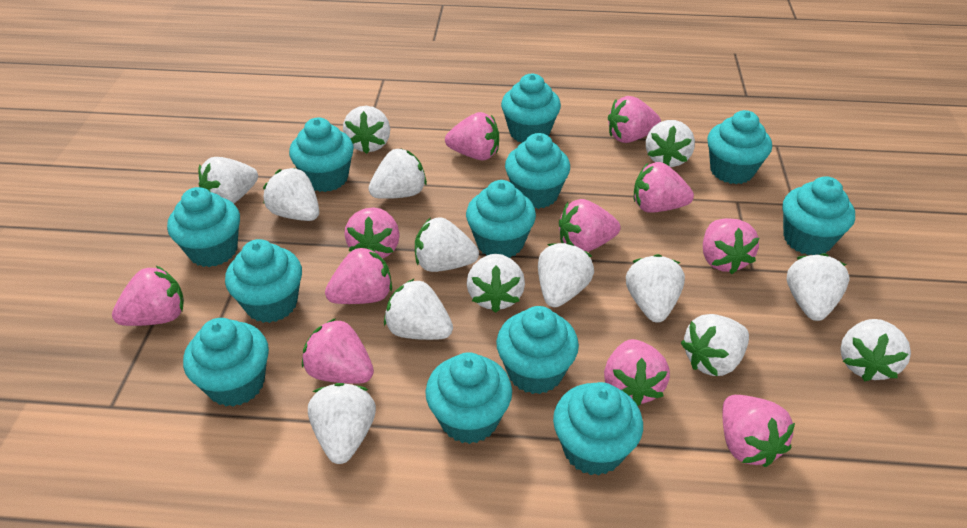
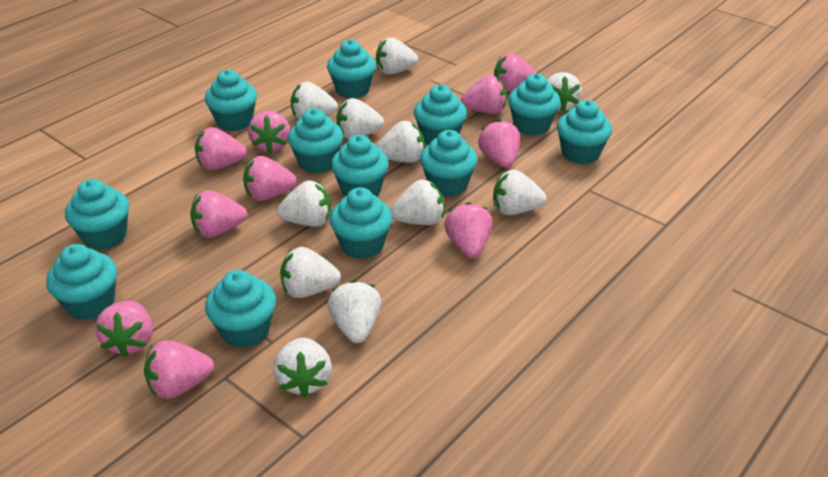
pink strawberry: [112,266,184,326] [302,318,374,384] [325,246,392,304] [344,207,400,259] [445,112,499,160] [559,199,621,252] [604,339,670,406] [608,96,661,143] [634,162,694,213] [703,218,759,274] [722,395,795,467] = 11 -> [95,301,153,357] [144,340,214,399] [190,190,247,238] [195,127,247,171] [243,156,296,201] [248,111,290,153] [444,202,493,258] [461,75,507,114] [478,119,520,168] [494,54,537,92] = 10
white strawberry: [198,157,258,204] [263,168,319,221] [308,383,376,464] [343,106,390,154] [368,148,427,199] [384,278,453,340] [415,217,479,272] [467,254,525,313] [538,242,594,307] [626,254,685,322] [646,120,695,167] [681,314,749,376] [787,253,849,321] [840,319,911,381] = 14 -> [273,338,332,397] [277,180,331,227] [280,247,341,298] [291,82,337,120] [327,280,381,343] [336,98,384,139] [376,37,418,75] [377,121,424,163] [390,180,444,225] [493,170,546,215] [547,72,582,112] = 11

